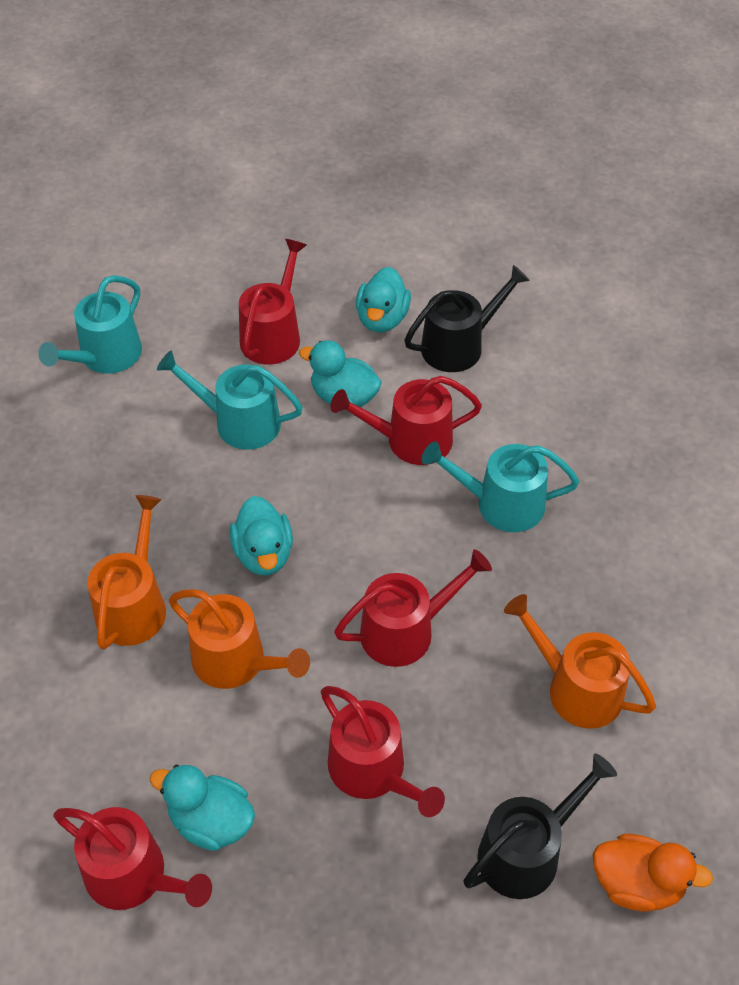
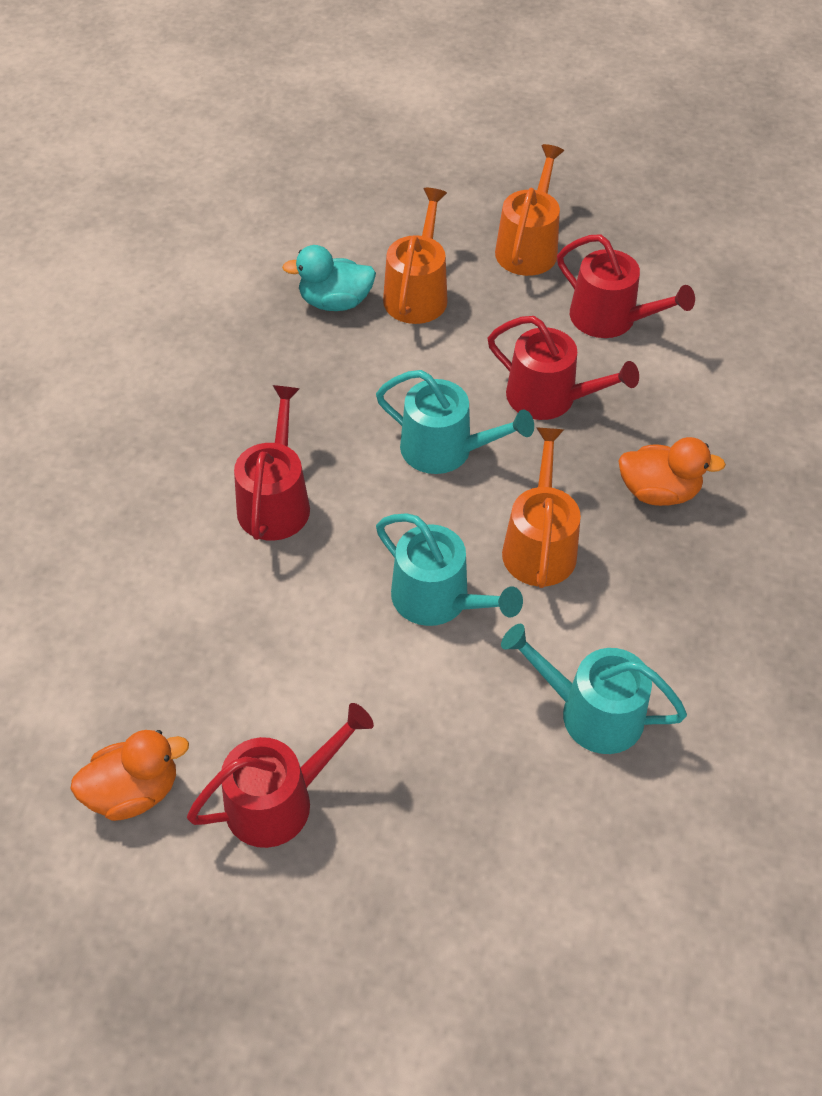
black watering can: [404,265,530,372] [463,754,617,899] = 2 -> none = 0
orange duck: [593,834,713,912] = 1 -> [71,730,189,821] [618,437,726,506] = 2
red watering can: [53,807,212,910] [239,239,307,365] [321,686,445,817] [330,376,482,465] [334,549,492,667] = 5 -> [187,703,374,848] [234,385,310,541] [488,316,639,420] [557,234,695,338] = 4
turquoise duck: [150,765,255,851] [229,496,293,575] [299,340,382,410] [356,267,411,332] = 4 -> [282,245,376,311] = 1

